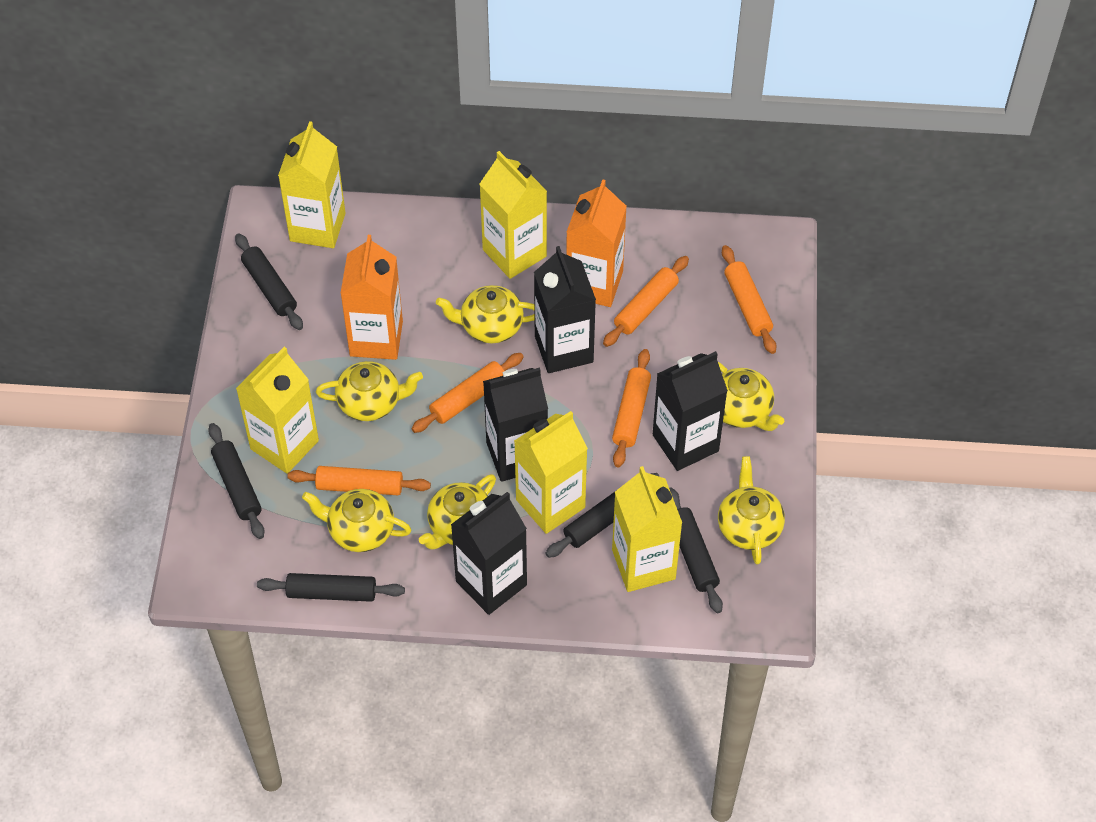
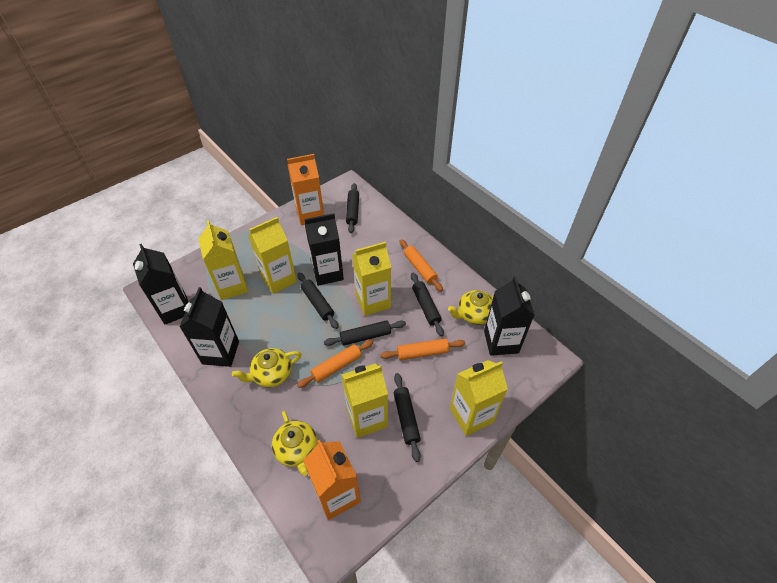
orange rolling pin: [287,466,431,495] [411,353,524,433] [603,256,689,347] [612,349,651,467] [722,245,777,354] = 5 -> [297,340,374,388] [380,338,465,360] [400,239,443,292] = 3
yellow teapot: [302,489,411,552] [316,361,423,421] [419,474,496,550] [436,285,535,343] [718,362,784,431] [718,456,785,565] = 6 -> [232,348,302,388] [272,411,317,476] [448,290,494,325] = 3

